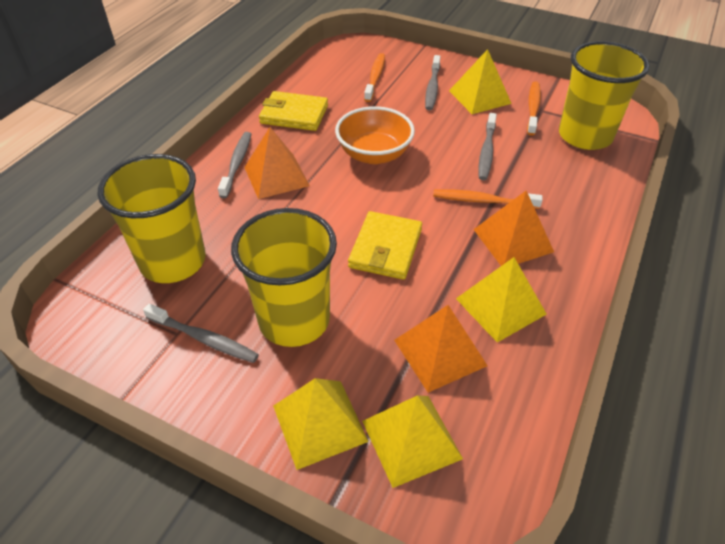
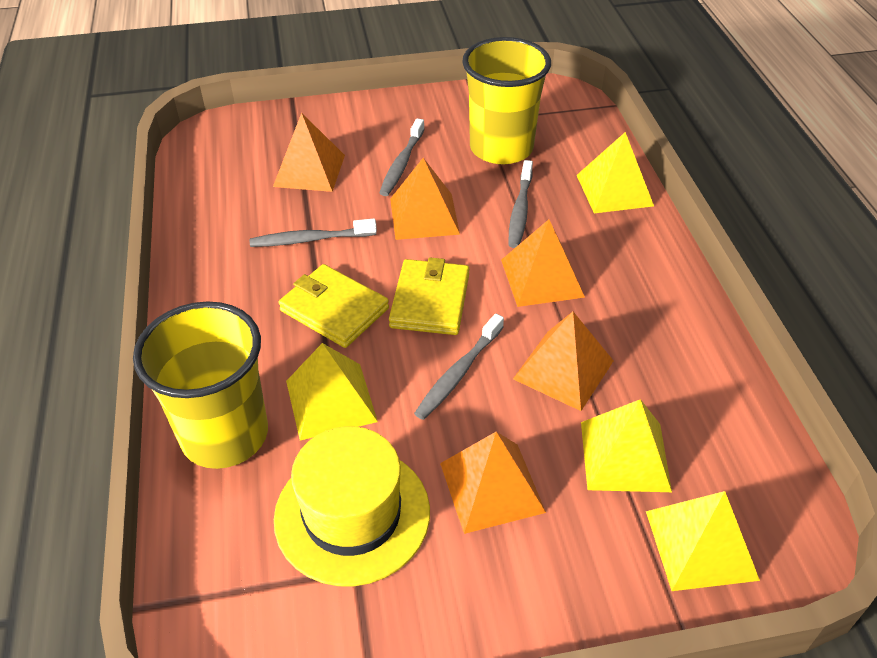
orange bowl: [335,106,415,164] = 1 -> none = 0
orange pyramid: [244,127,310,199] [394,305,488,393] [473,191,554,266] = 3 -> [273,113,345,192] [390,158,460,240] [440,432,546,534] [501,219,585,307] [513,312,613,411] = 5
orange toothbrush: [364,53,385,102] [433,189,543,209] [527,81,541,136] = 3 -> none = 0
yellow cup: [98,154,206,283] [231,208,337,347] [559,41,650,150] = 3 -> [133,301,268,469] [462,37,551,164] = 2
yellow hat: none = 0 -> [274,426,430,586] = 1

